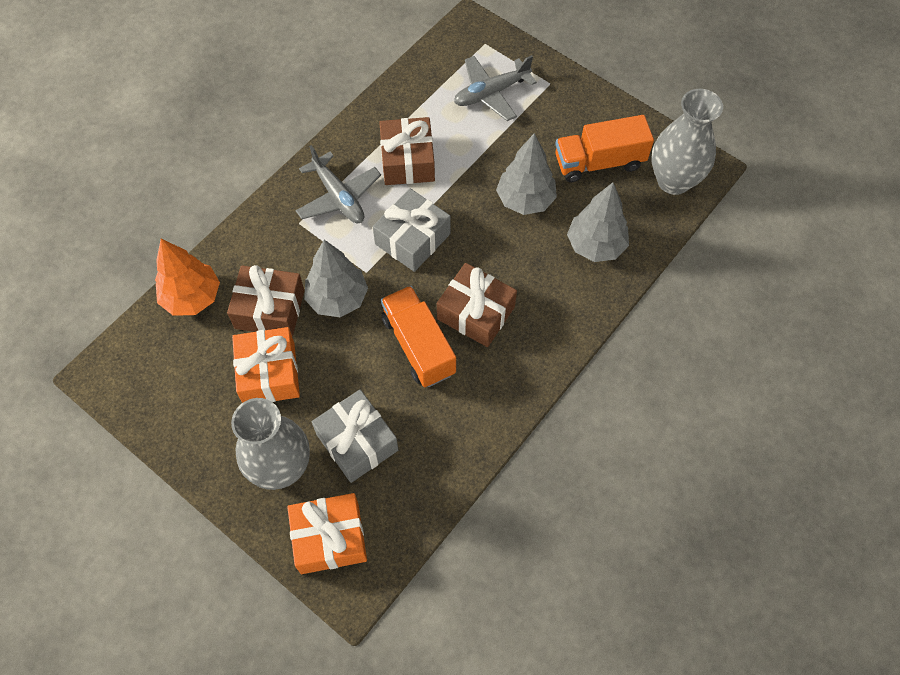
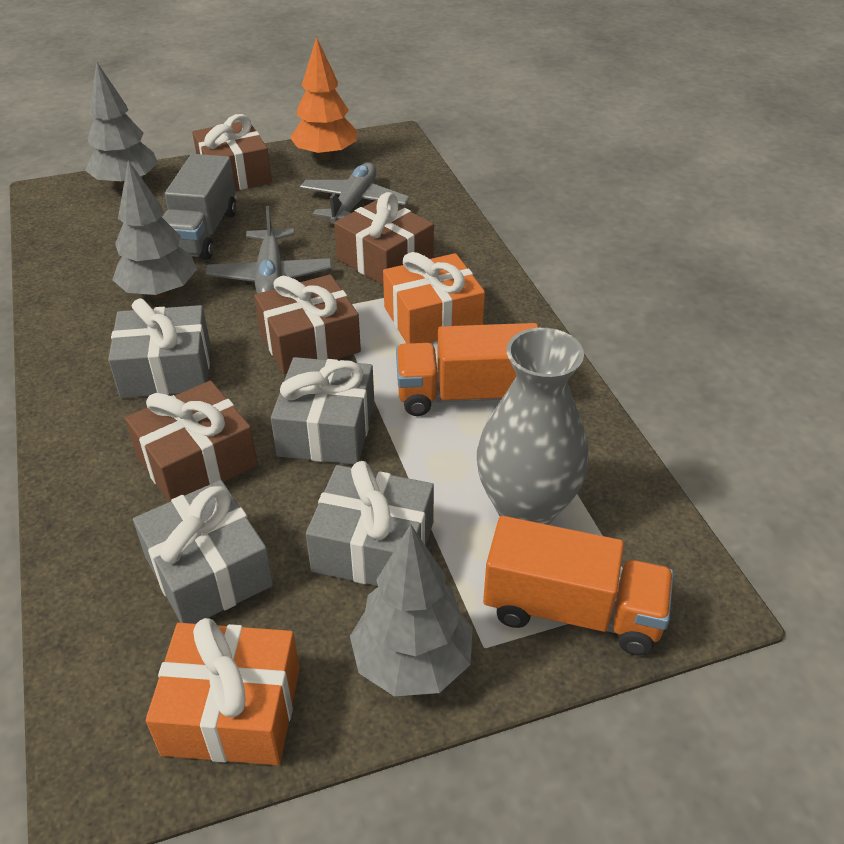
brown gift: [227,265,304,337] [379,117,435,185] [437,263,517,347] = 3 -> [125,381,257,502] [192,114,272,191] [254,275,361,375] [334,192,434,286] = 4
grey gift: [312,390,398,483] [373,189,450,272] = 2 -> [108,298,210,398] [133,480,273,624] [271,357,374,464] [306,461,434,586] = 4
grey truck: none = 0 -> [162,154,237,260] = 1
grey vase: [231,398,310,490] [652,89,723,195] = 2 -> [477,328,589,525] = 1

